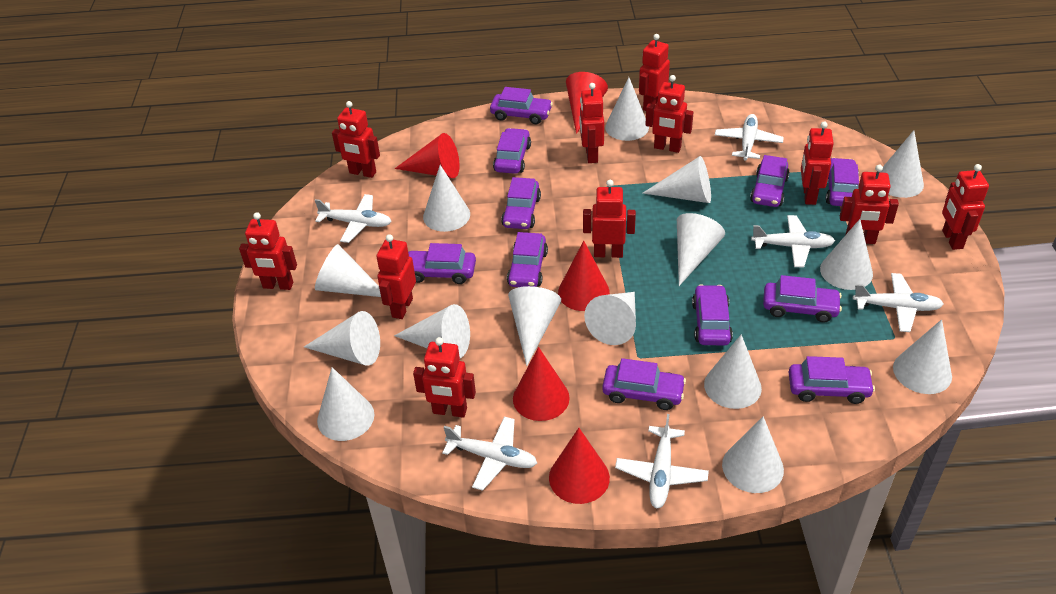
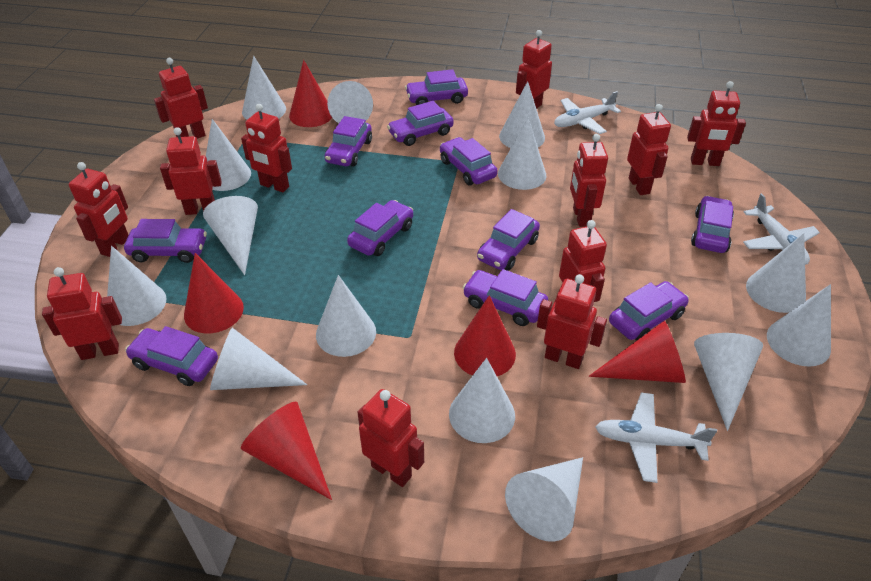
red robot: [239,212,297,290] [332,101,380,178] [376,234,416,319] [413,337,476,418] [580,83,604,163] [583,180,636,258] [639,34,670,111] [645,75,694,153] [801,121,834,205] [840,165,899,244] [942,164,989,250] = 11 -> [42,267,122,360] [69,162,128,257] [154,58,208,139] [160,127,222,215] [241,104,292,192] [357,389,424,487] [516,30,552,109] [537,274,607,369] [559,220,607,302] [570,134,608,227] [627,104,671,195] [687,81,746,166] = 12
white cone: [304,311,380,366] [315,244,381,297] [317,367,374,441] [394,304,470,358] [423,165,470,232] [508,286,561,366] [584,292,636,345] [605,77,649,141] [643,156,711,203] [677,213,725,286] [704,334,762,409] [722,416,784,493] [820,219,873,290] [881,130,924,198] [893,319,952,394] = 15 -> [107,246,166,326] [203,196,258,275] [206,119,251,191] [210,328,307,390] [242,56,286,120] [316,275,376,357] [327,81,373,123] [449,358,515,443] [498,118,546,190] [499,81,545,148] [505,457,583,542] [694,333,763,431] [746,233,806,313] [767,284,831,367] = 14
white plane: [315,194,392,243] [442,416,537,491] [615,414,709,509] [715,114,784,160] [751,215,835,267] [853,273,944,332] = 6 -> [554,91,621,134] [596,392,717,483] [743,193,820,265] = 3

